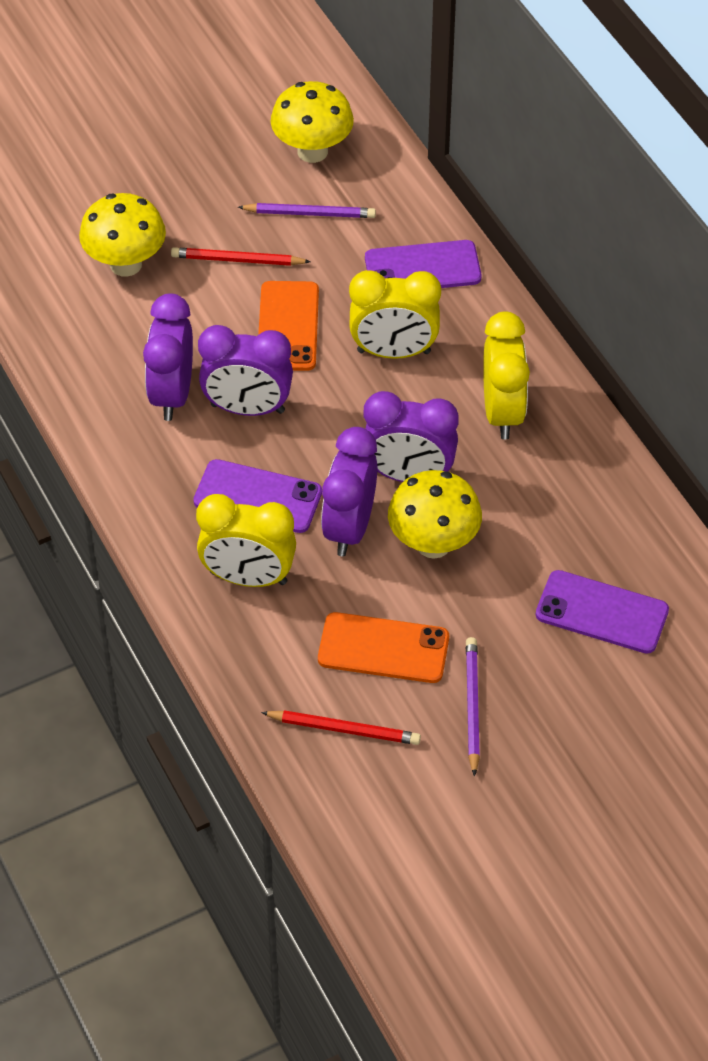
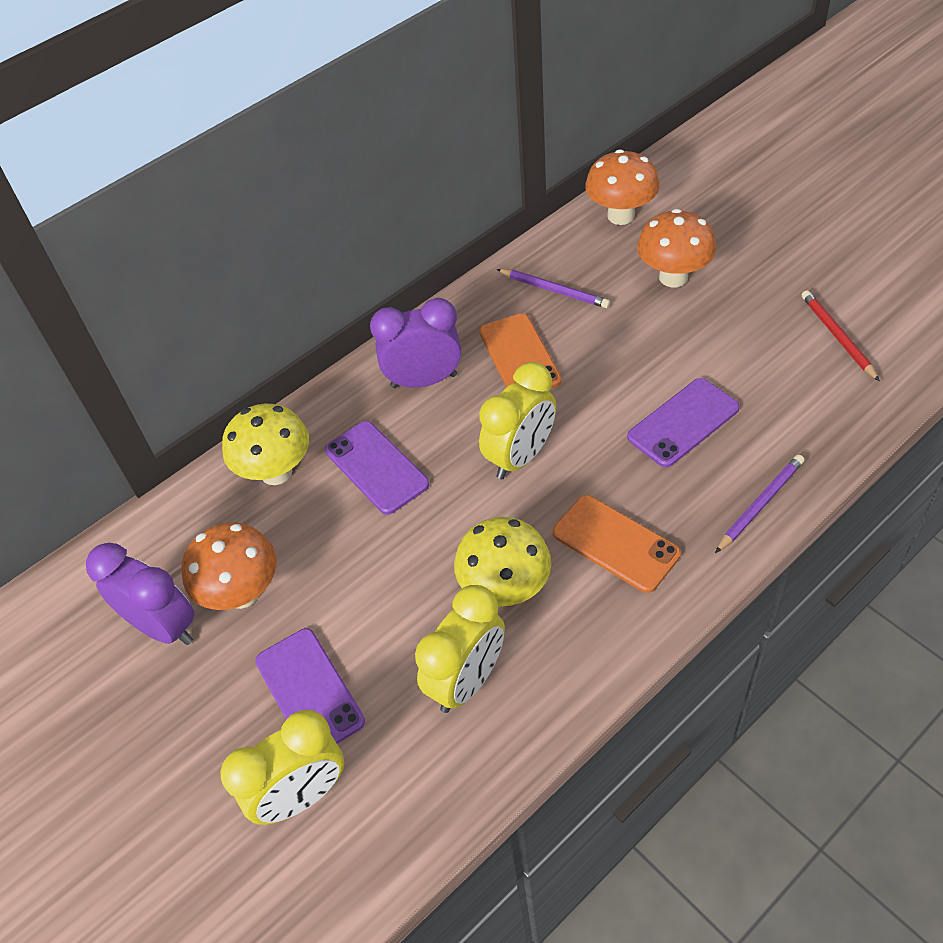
orange mushroom: none = 0 -> [181,522,277,610] [585,149,660,225] [637,209,716,287] = 3
purple clock: [143,294,193,421] [198,325,293,416] [321,427,377,556] [364,391,458,482] = 4 -> [86,543,195,645] [370,298,461,388] = 2
red pencil: [171,247,311,266] [261,710,421,745] = 2 -> [802,290,880,382] = 1
yellow mushroom: [79,193,166,277] [271,81,354,163] [388,470,482,559] = 3 -> [222,404,309,485] [454,517,551,606] = 2

